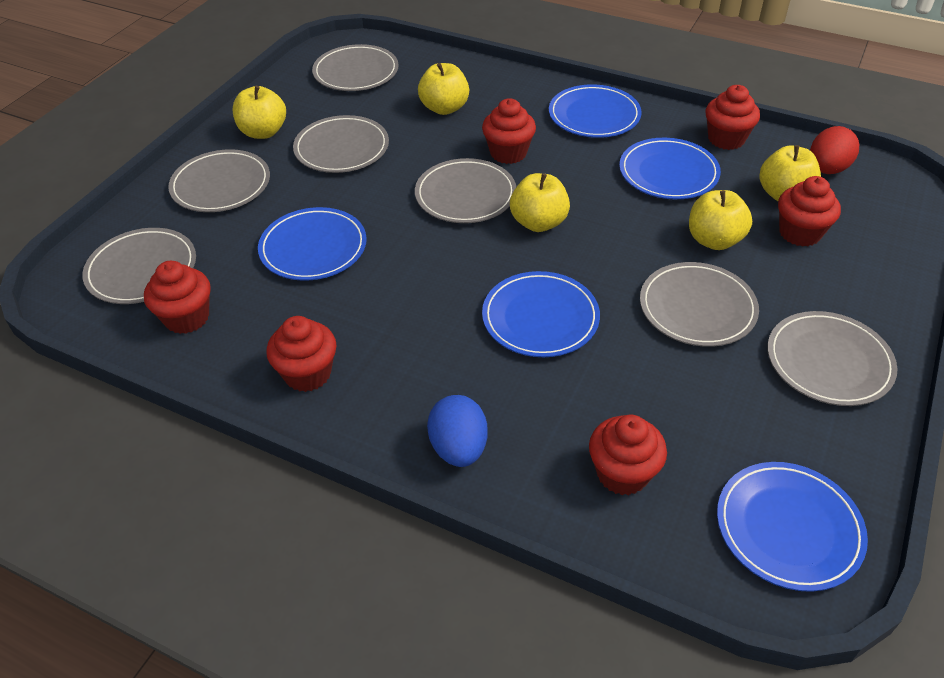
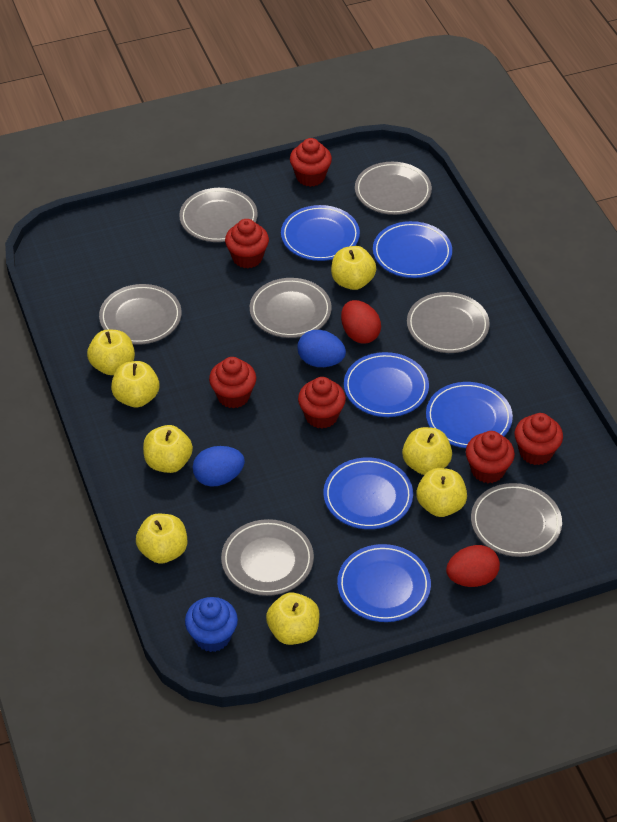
blue cupcake: none = 0 -> [185,597,238,652] = 1
blue egg: [427,395,487,467] = 1 -> [193,446,245,487] [297,330,346,367] = 2
blue plate: [258,207,367,281] [482,271,600,357] [549,84,642,138] [619,138,721,199] [717,462,868,592] = 5 -> [281,205,360,261] [323,458,413,529] [337,544,431,622] [344,352,429,417] [373,221,452,278] [426,382,513,448] = 6
red egg: [810,126,859,174] = 1 -> [341,300,381,343] [446,545,500,587] = 2
yellow apple: [233,86,286,139] [418,63,469,115] [510,173,570,232] [689,190,752,250] [759,145,821,201] = 5 -> [87,330,135,375] [111,361,159,407] [136,514,187,564] [143,425,193,473] [266,592,320,645] [331,246,376,290] [402,427,452,475] [416,468,467,517] = 8

